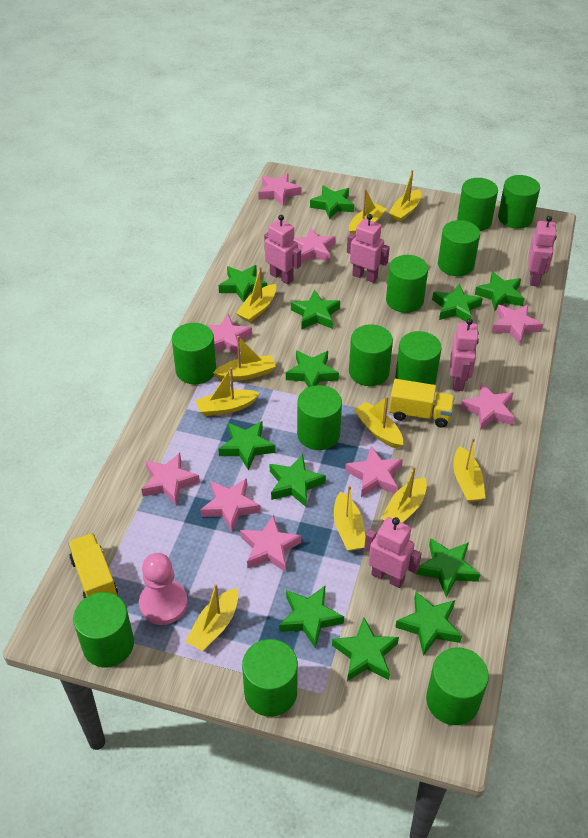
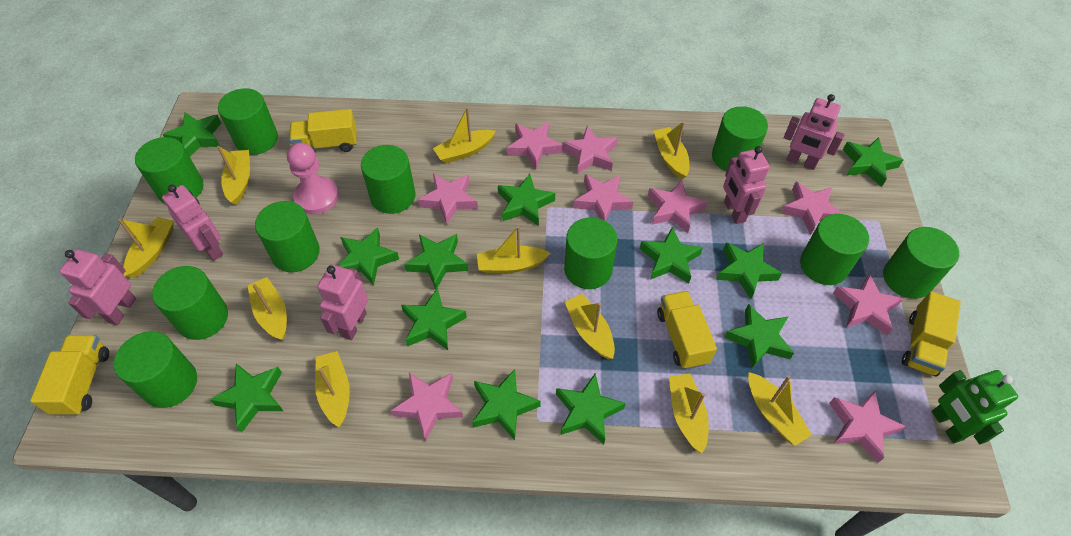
green cylinder: [73,592,134,667] [172,323,216,384] [242,639,298,717] [297,385,342,450] [349,324,393,386] [386,255,428,313] [395,331,442,385] [426,648,489,725] [438,220,480,276] [457,178,498,231] [498,175,540,229] = 11 -> [114,332,197,408] [135,137,203,204] [152,266,228,340] [218,88,278,155] [255,201,320,272] [361,145,415,214] [564,217,618,289] [712,106,768,171] [800,214,869,285] [883,227,959,299] = 10
green robot: none = 0 -> [932,370,1018,444] = 1
yellow truck: [68,533,118,598] [389,379,455,427] = 2 -> [30,335,109,416] [289,109,357,152] [657,291,717,369] [902,291,961,377] = 4

